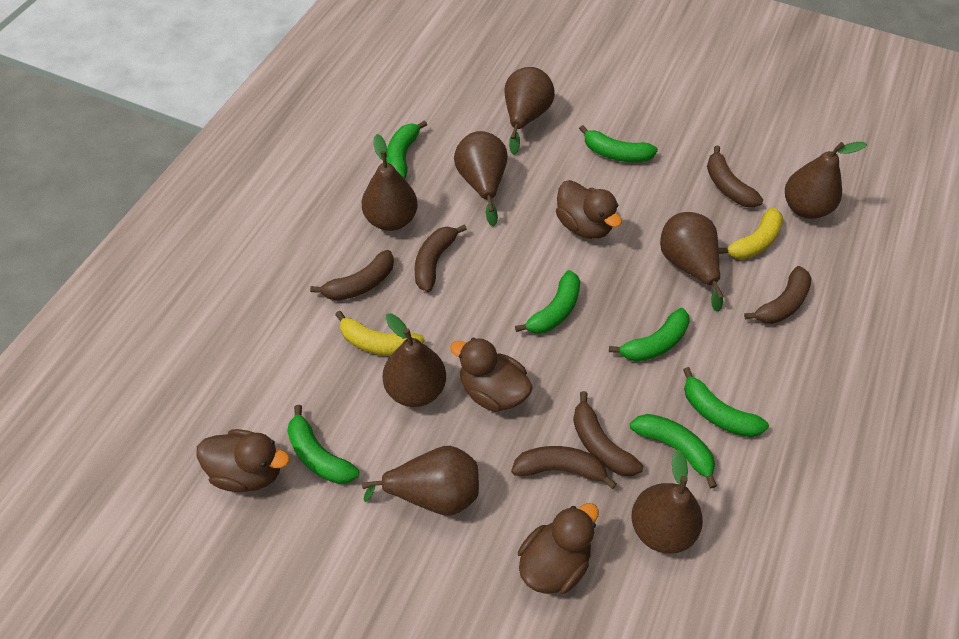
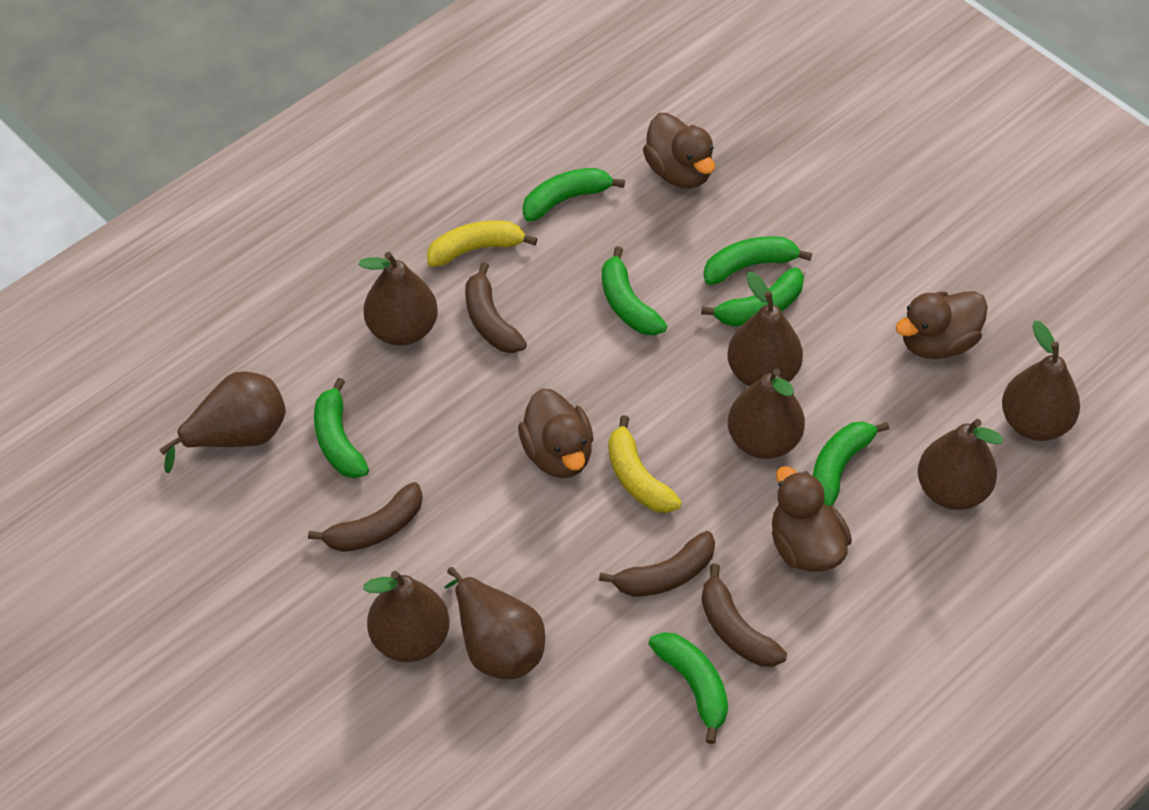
brown banana: [310,250,394,301] [415,224,467,292] [511,446,617,489] [573,391,643,476] [707,146,763,208] [744,266,811,324] = 6 -> [308,482,423,552] [465,262,527,353] [599,531,715,597] [702,564,787,667] = 4

